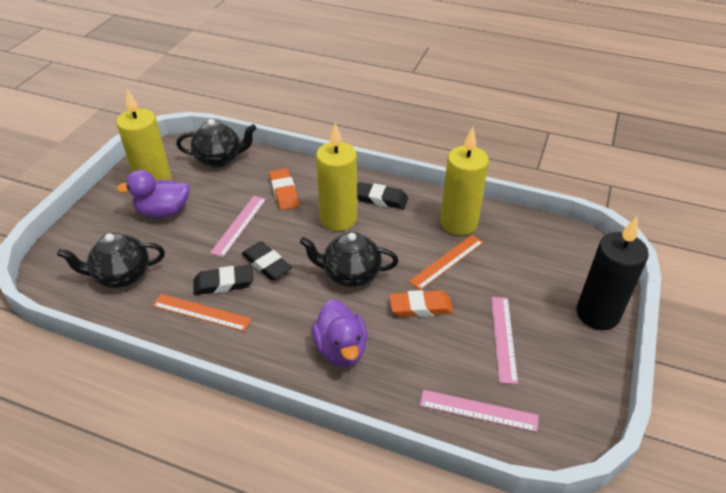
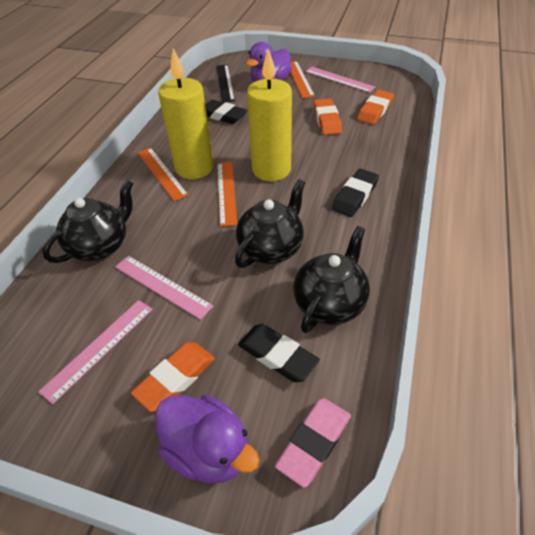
black candle: [576,217,649,330] = 1 -> none = 0
black ruler: none = 0 -> [216,65,235,102] = 1
orange eraser: [269,168,299,210] [389,290,453,317] = 2 -> [131,342,215,412] [314,99,342,135] [357,90,394,125] = 3
orange ruler: [152,294,252,332] [409,235,484,290] = 2 -> [137,148,189,201] [217,162,237,227] [291,61,315,98] = 3
pink eraser: none = 0 -> [275,398,351,488] = 1
yellow candle: [116,89,172,181] [316,123,357,231] [440,127,489,235] = 3 -> [158,48,213,179] [247,49,292,181] = 2

